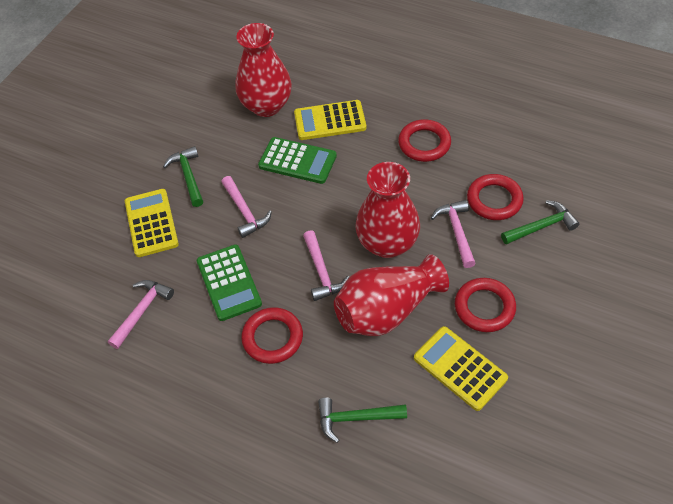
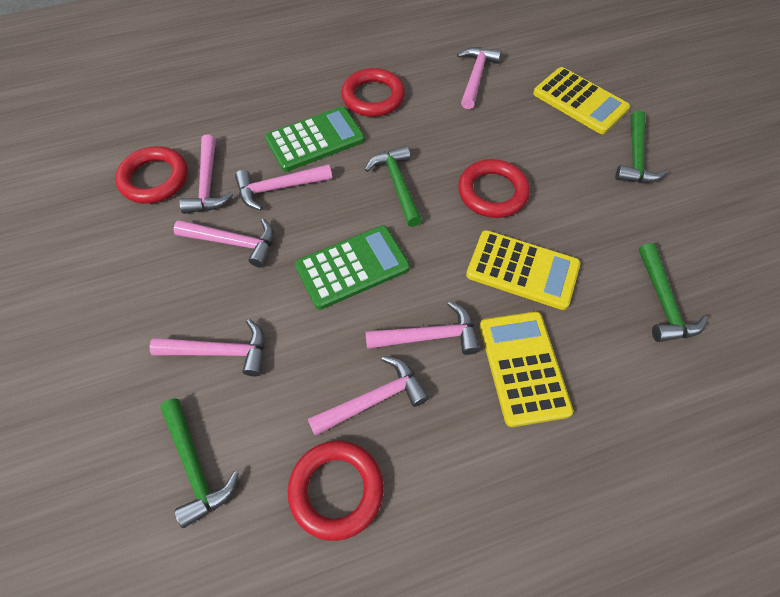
green hammer: [163,146,203,207] [318,397,407,443] [501,200,579,245] = 3 -> [160,398,239,528] [365,146,422,227] [615,110,668,183] [639,243,708,342] = 4
pink hammer: [108,280,174,349] [221,176,272,238] [303,230,349,301] [431,200,476,268] = 4 -> [150,319,265,376] [174,218,274,268] [180,134,233,214] [235,164,332,210] [308,356,429,436] [365,301,480,355] [457,47,501,109] = 7
red vase: [235,23,292,117] [334,254,449,336] [355,162,420,258] = 3 -> none = 0

